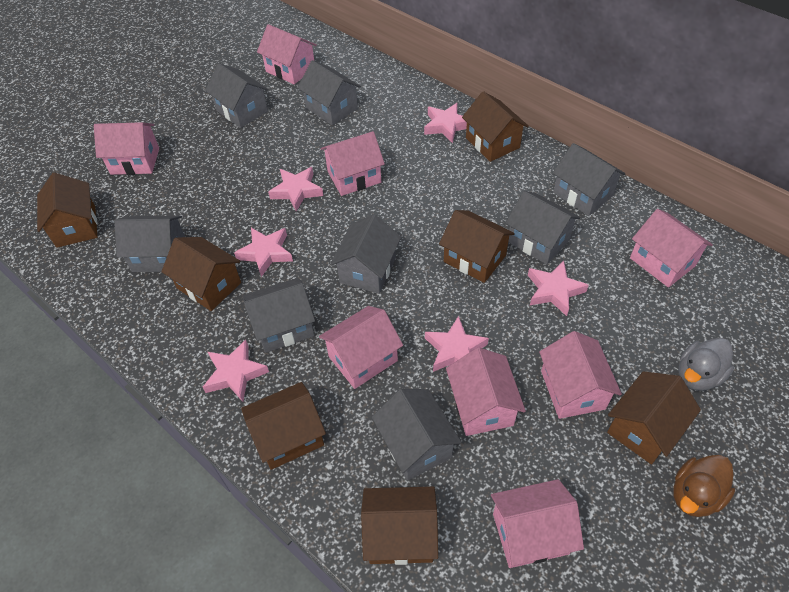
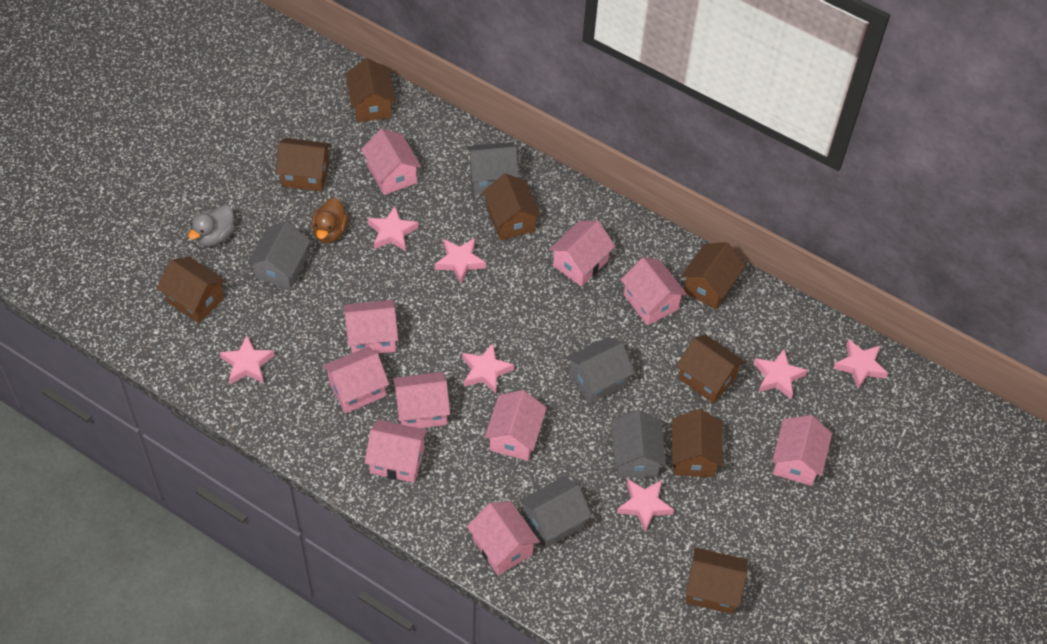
brown house: [37,172,98,248] [161,237,241,311] [241,382,326,470] [361,487,438,565] [439,210,515,283] [462,91,529,162] [607,371,701,464] = 7 -> [157,257,226,323] [276,138,331,192] [345,58,396,122] [483,174,541,240] [672,409,723,477] [677,334,745,403] [681,242,745,309] [685,548,747,614] = 8
grey house: [114,216,185,272] [205,63,268,128] [242,278,315,353] [298,60,361,125] [330,214,401,294] [372,389,461,481] [505,191,581,265] [553,143,625,216] = 8 -> [247,221,310,290] [467,142,519,194] [520,476,592,548] [566,337,634,404] [611,410,666,478] = 5
pink house: [94,122,159,175] [257,24,317,84] [319,306,403,389] [320,131,385,196] [446,347,526,436] [491,479,584,568] [539,331,622,419] [630,209,713,288] = 8 -> [323,347,389,413] [344,300,398,353] [361,129,421,195] [365,420,428,483] [393,372,450,428] [467,501,540,575] [484,390,547,461] [549,221,615,286] [621,257,687,325] [772,415,832,486] = 10
pink star: [203,340,269,402] [234,228,293,277] [268,167,323,212] [424,103,467,143] [425,316,489,372] [528,261,589,316] = 6 -> [219,336,275,384] [368,206,419,251] [435,238,486,284] [462,343,514,393] [617,479,674,533] [753,349,808,399] [834,339,888,389] = 7

